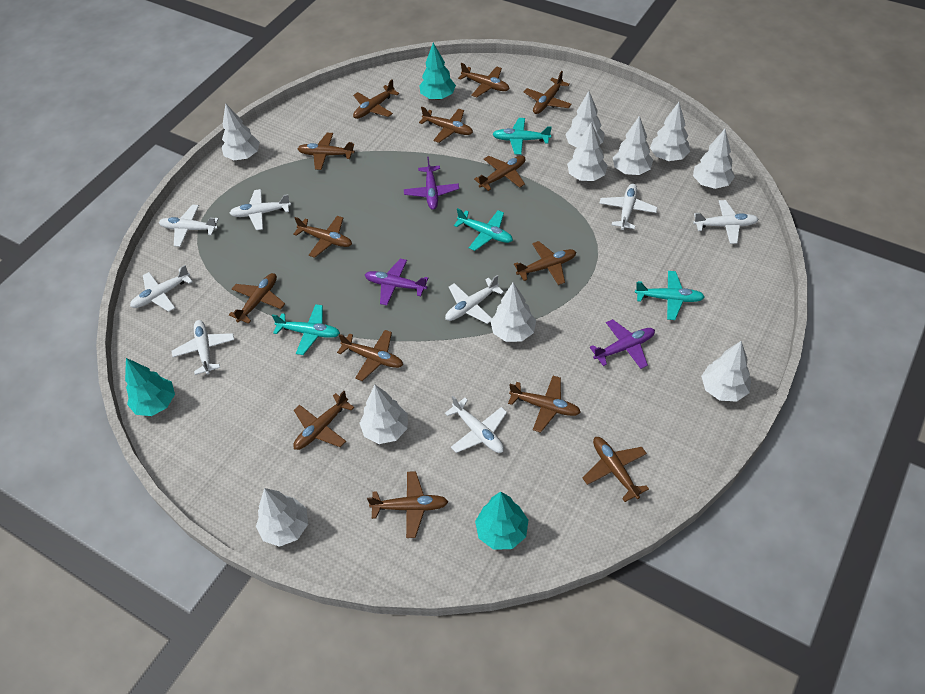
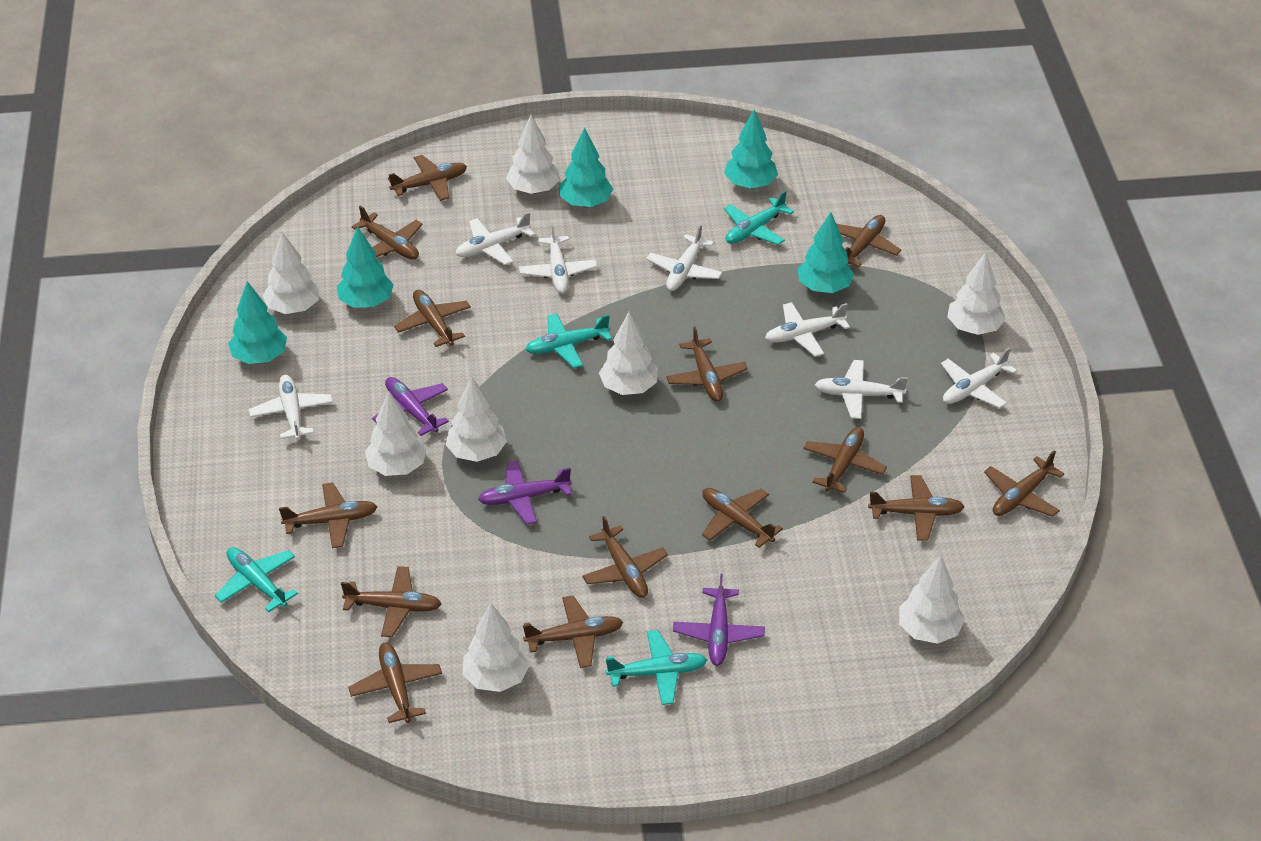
turquoise tree: [125,358,175,416] [419,43,456,100] [475,492,528,550] = 3 -> [228,281,287,364] [336,226,394,308] [560,127,613,207] [724,110,778,189] [798,212,854,293] = 5
white plane: [130,265,193,312] [159,204,219,247] [171,320,235,375] [229,189,291,230] [445,275,504,324] [445,396,507,453] [599,184,658,230] [693,200,759,244] = 8 -> [249,375,333,440] [455,212,535,265] [519,223,597,294] [647,224,722,291] [765,302,850,357] [815,360,908,419] [941,348,1017,408] = 7
white tree: [222,103,260,160] [256,488,308,547] [359,385,408,444] [491,282,536,342] [565,91,605,148] [567,122,608,181] [613,116,653,175] [650,102,690,161] [693,129,735,189] [701,341,751,402] = 10 -> [262,232,320,314] [365,391,427,476] [446,376,507,462] [463,603,530,692] [506,115,560,194] [599,312,658,395] [899,555,965,644] [947,252,1005,335] = 8

